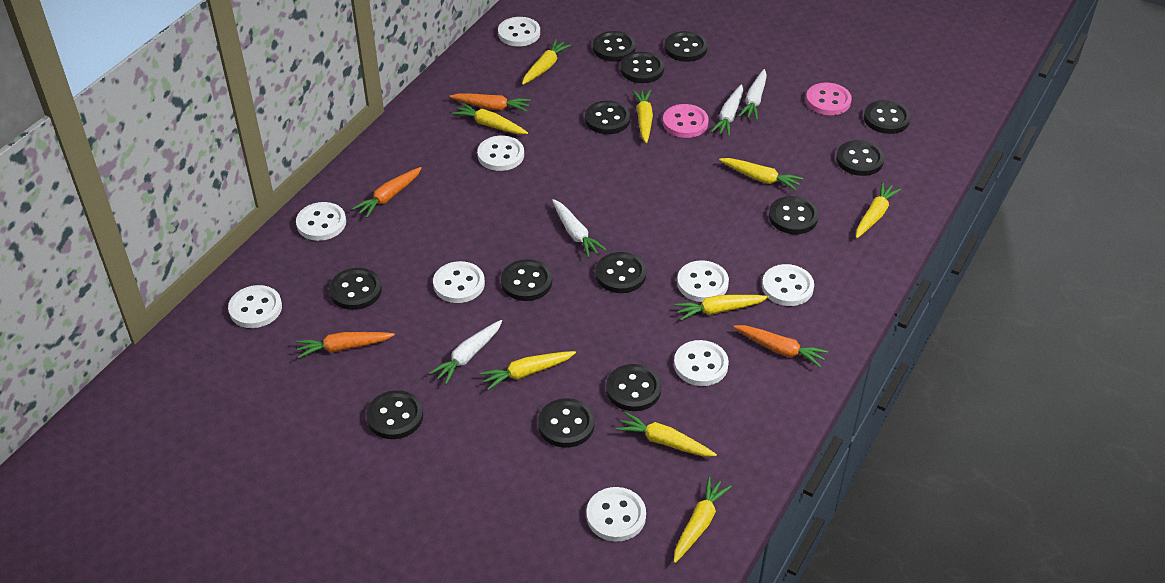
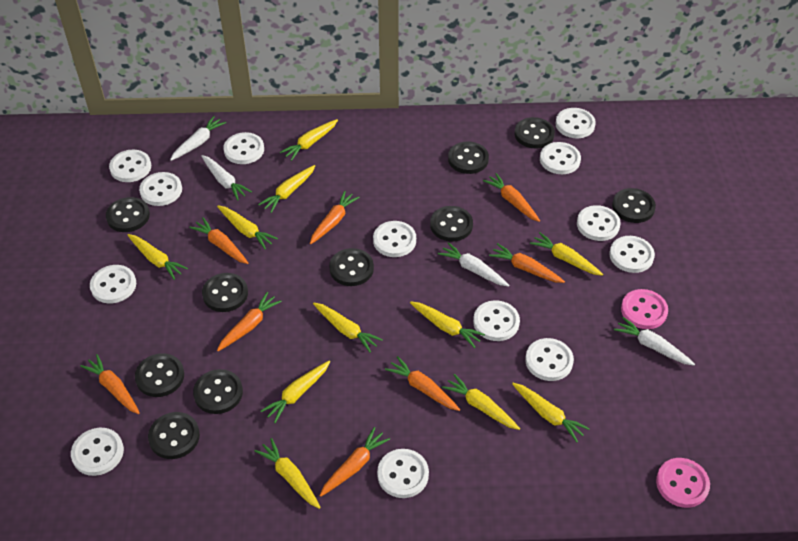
black button: [329,268,382,310] [366,390,423,439] [501,259,552,301] [538,398,594,448] [585,101,630,134] [593,31,636,62] [595,252,647,293] [606,364,662,411] [620,52,664,83] [664,31,708,62] [769,196,819,234] [836,140,884,176] [864,100,911,134] = 13 -> [106,197,150,232] [135,353,184,397] [148,412,200,459] [193,369,243,414] [202,273,248,312] [329,248,374,286] [430,206,473,241] [448,142,489,174] [515,117,555,149] [612,188,656,223] = 10
orange carrot: [296,332,395,358] [352,167,422,218] [449,93,531,112] [733,325,828,367] = 4 -> [80,354,140,414] [189,217,248,264] [217,292,282,351] [310,191,360,244] [319,427,390,497] [385,356,460,411] [483,173,540,222] [489,243,565,283] = 8
white button: [228,285,282,328] [296,202,346,241] [433,261,485,303] [477,136,524,171] [498,17,540,46] [586,487,646,542] [674,340,729,386] [677,260,729,302] [762,264,814,306] = 9 -> [71,428,124,476] [90,265,136,303] [109,150,151,182] [139,172,182,206] [223,132,264,164] [373,221,416,257] [377,449,429,498] [473,300,520,341] [525,338,574,381] [540,142,581,174] [555,108,596,138] [577,205,621,241] [610,236,655,273] = 13
yellow carrot: [452,102,528,134] [480,351,576,390] [522,39,571,85] [616,412,717,457] [632,89,653,143] [674,476,732,563] [675,295,769,320] [719,158,803,191] [856,182,901,238] = 9 -> [128,234,188,280] [217,205,278,249] [254,438,321,509] [258,165,315,213] [261,361,330,423] [280,119,338,161] [313,303,383,353] [410,301,485,348] [442,374,520,430] [512,383,590,442] [530,232,603,276] = 11

